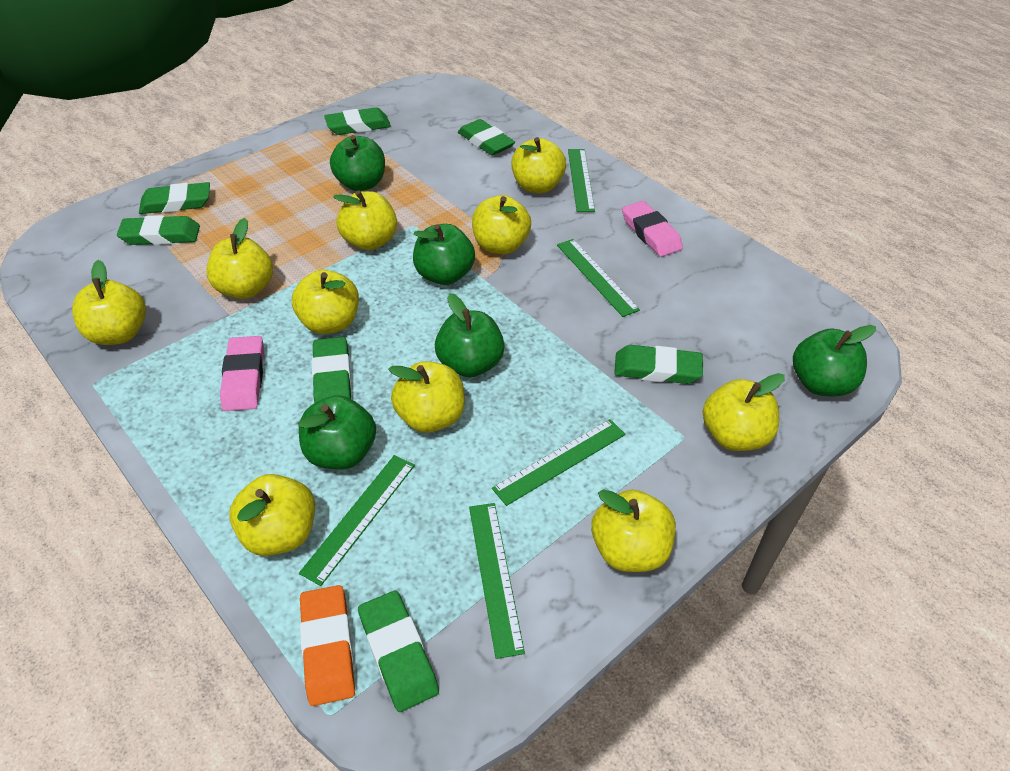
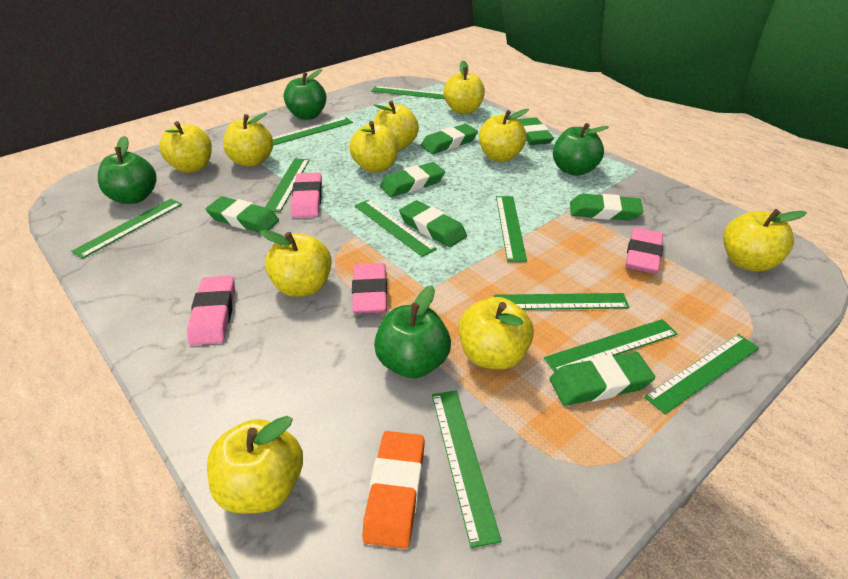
green apple: [298,395,376,470] [330,135,385,191] [413,224,475,285] [435,293,505,378] [793,325,876,396] = 5 -> [98,136,157,204] [284,69,327,120] [374,285,451,379] [553,123,609,176] = 4
green ruler: [299,455,415,586] [469,503,525,659] [492,419,625,506] [557,239,640,317] [568,149,595,212] = 5 -> [71,199,182,259] [265,158,309,212] [273,117,353,145] [354,200,437,257] [371,86,445,99] [432,391,502,548] [494,293,630,310] [496,196,527,262] [544,319,677,373] [644,334,759,414] = 10
pink eraser: [220,336,264,411] [622,201,683,257] = 2 -> [187,276,235,345] [291,173,322,218] [352,263,387,314] [625,227,663,274] = 4

